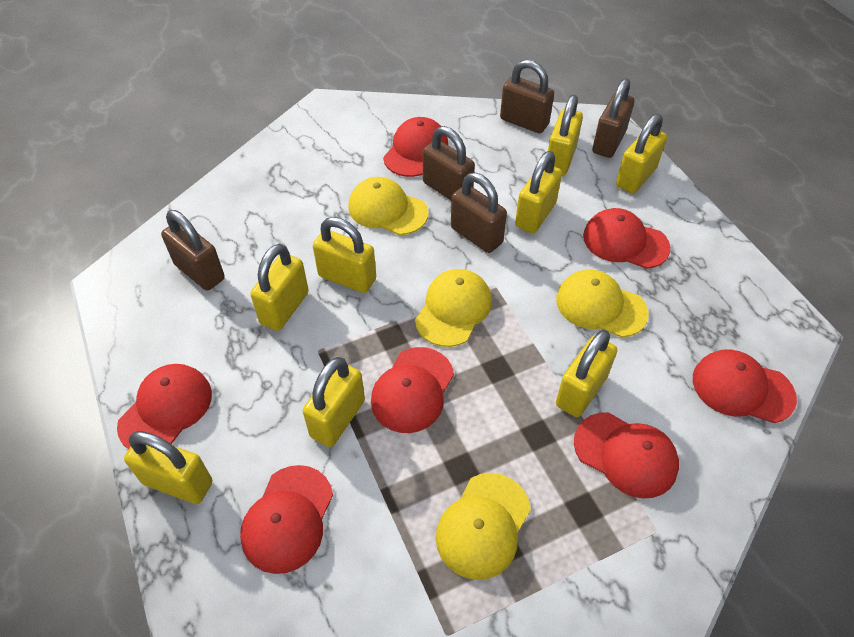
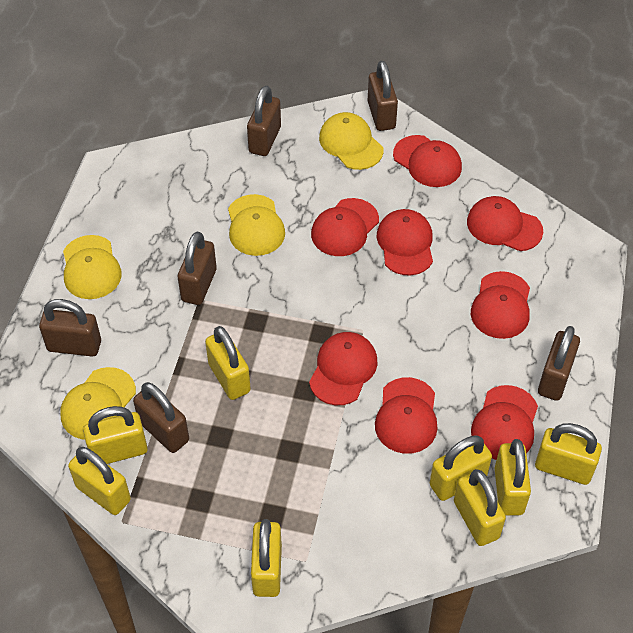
brown padlock: [161,210,225,291] [423,126,475,200] [451,173,507,253] [500,60,554,133] [592,78,634,158] = 5 -> [39,299,101,357] [133,382,189,453] [178,232,217,305] [247,86,281,156] [368,61,398,131] [538,326,580,401] = 6
red cap: [117,364,212,450] [240,465,333,574] [371,347,454,433] [383,117,448,177] [574,412,679,499] [583,208,671,269] [693,349,797,423] = 7 -> [309,332,377,405] [311,198,379,256] [375,377,438,454] [377,209,433,276] [393,135,462,187] [467,196,543,251] [471,271,530,339] [471,385,538,460] = 8

